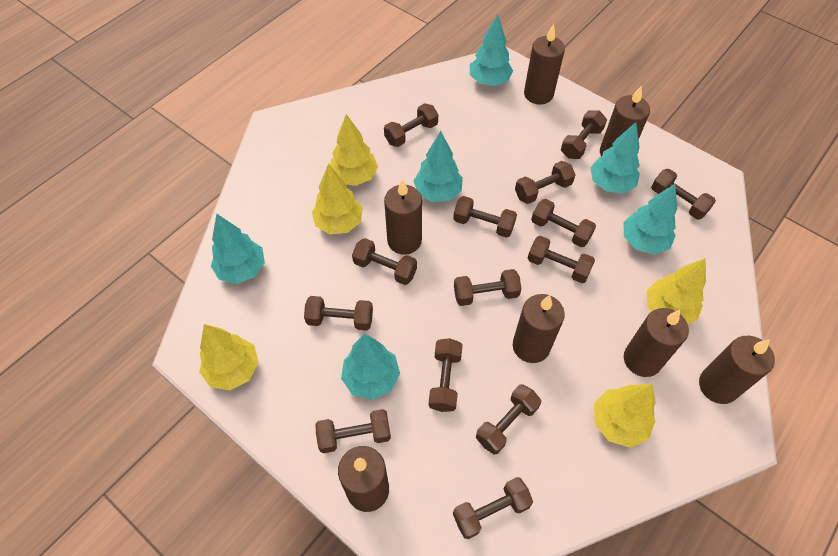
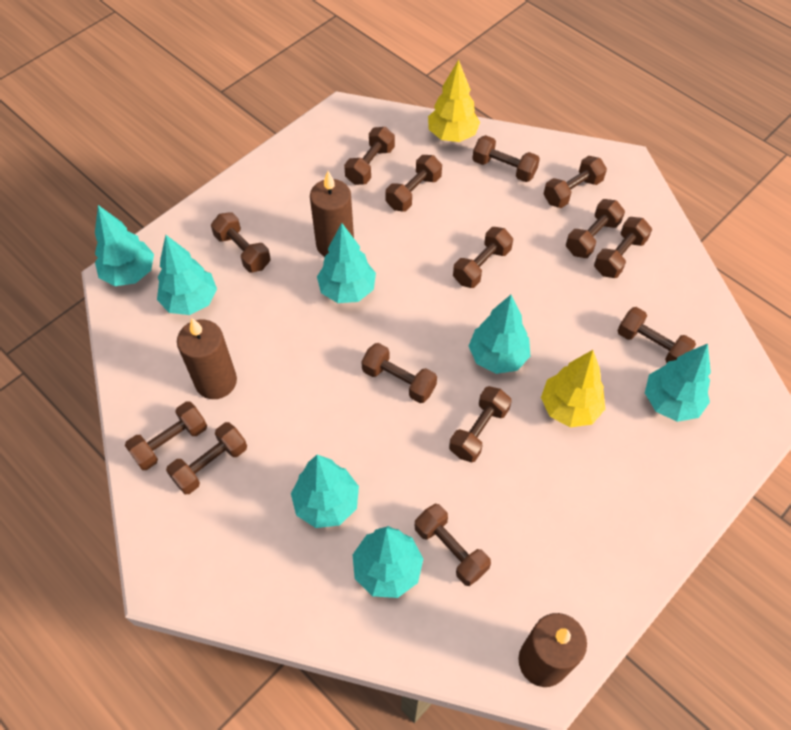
brown candle: [338,446,389,512] [384,179,422,255] [513,294,565,363] [524,24,565,105] [600,85,650,157] [624,308,689,377] [699,336,775,404] = 7 -> [177,318,237,399] [310,171,354,257] [518,613,587,687] = 3
turquoise tree: [211,214,265,284] [341,334,400,400] [414,131,463,202] [470,14,513,86] [590,122,640,194] [623,184,677,255] = 6 -> [95,205,154,286] [157,235,217,315] [291,455,359,528] [317,223,376,303] [353,526,423,598] [469,295,530,374] [645,344,711,422] = 7
yellow tree: [199,324,259,390] [312,164,363,234] [330,114,378,186] [594,384,656,448] [647,258,706,324] = 5 -> [428,60,480,142] [541,350,605,427] = 2

